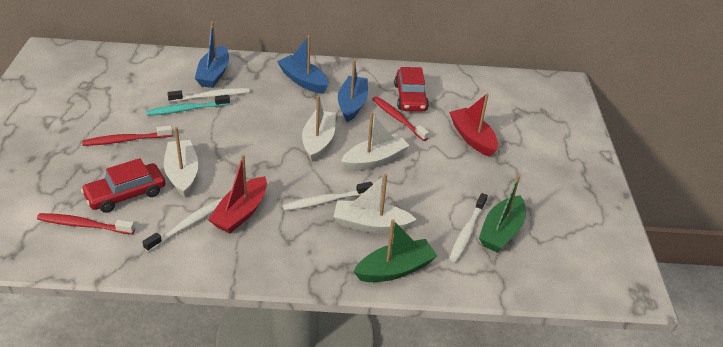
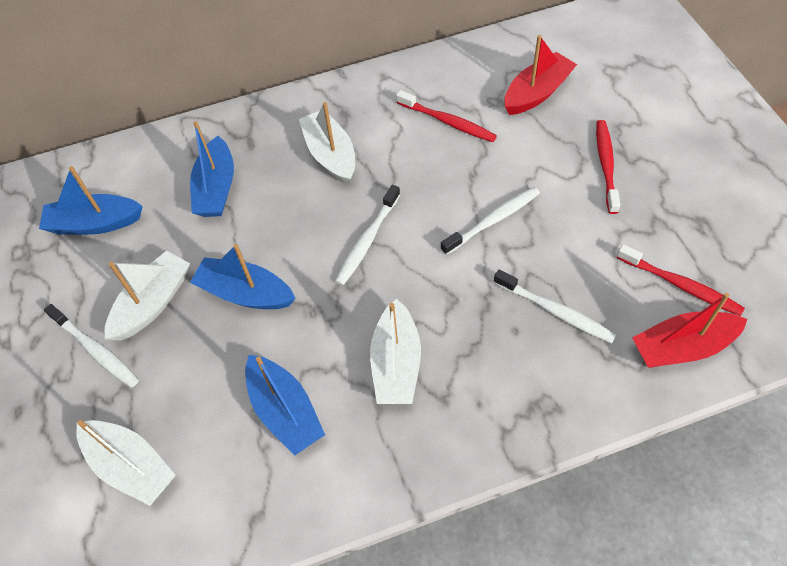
blue boat: [195,22,229,88] [277,35,328,94] [338,60,368,122] = 3 -> [39,166,143,235] [190,121,234,217] [190,244,296,309] [245,355,325,456] = 4
green boat: [354,219,437,282] [479,175,525,252] = 2 -> none = 0
red car: [81,158,166,213] [394,67,429,111] = 2 -> none = 0
turquoise toothbrush: [146,95,230,116] = 1 -> none = 0

